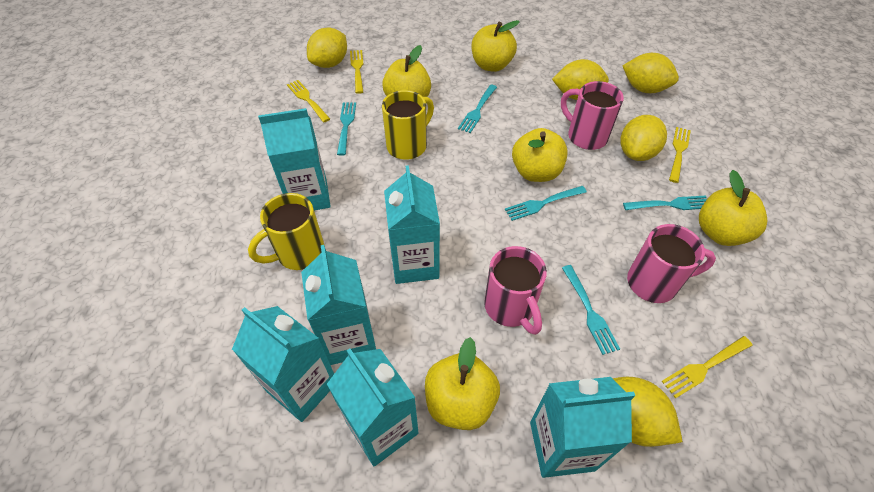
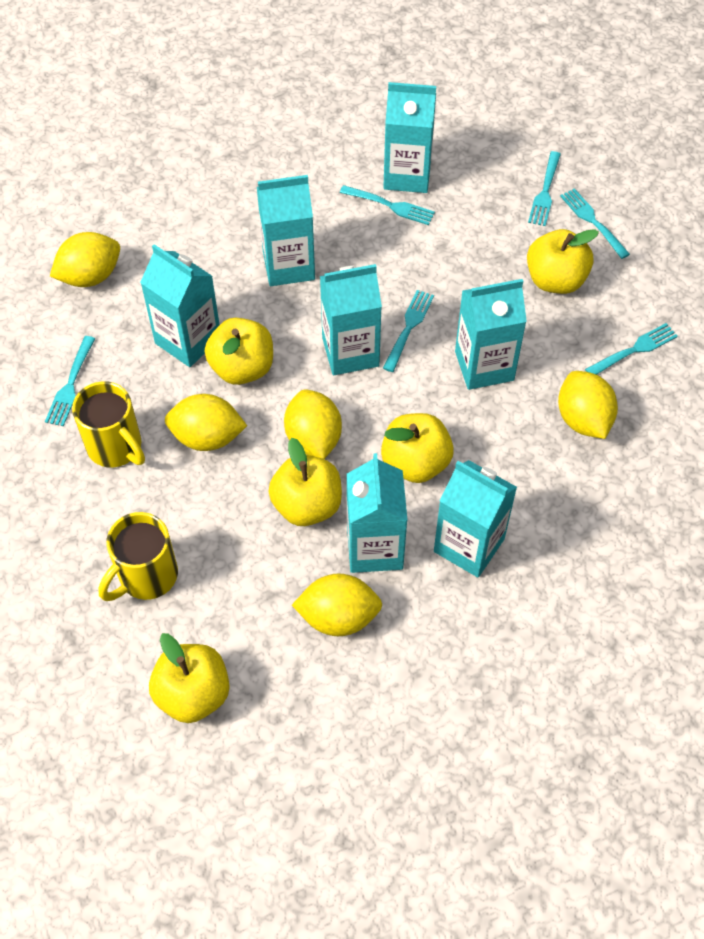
pink mug: [484,246,547,335] [561,81,624,150] [627,224,716,303] = 3 -> none = 0
turquoise carton: [232,306,334,422] [258,108,331,210] [301,245,376,365] [327,348,419,466] [384,165,440,284] [530,377,635,478] = 6 -> [140,244,220,367] [257,175,315,286] [320,264,382,375] [347,453,407,573] [383,82,436,193] [434,460,517,577] [455,279,527,390] = 7
turquoise fork: [337,102,356,156] [458,85,497,133] [505,186,587,221] [562,265,620,355] [623,195,707,210] = 5 -> [45,336,95,426] [340,185,435,225] [383,290,434,372] [528,151,561,226] [560,188,630,259] [585,323,678,375] = 6
yellow fork: [287,80,330,122] [350,50,363,94] [662,336,753,399] [669,127,691,183] = 4 -> none = 0

